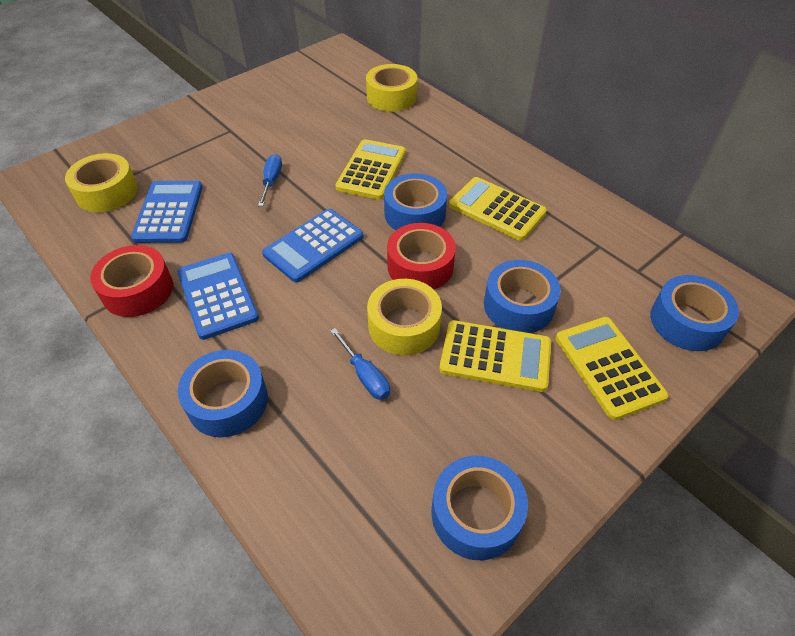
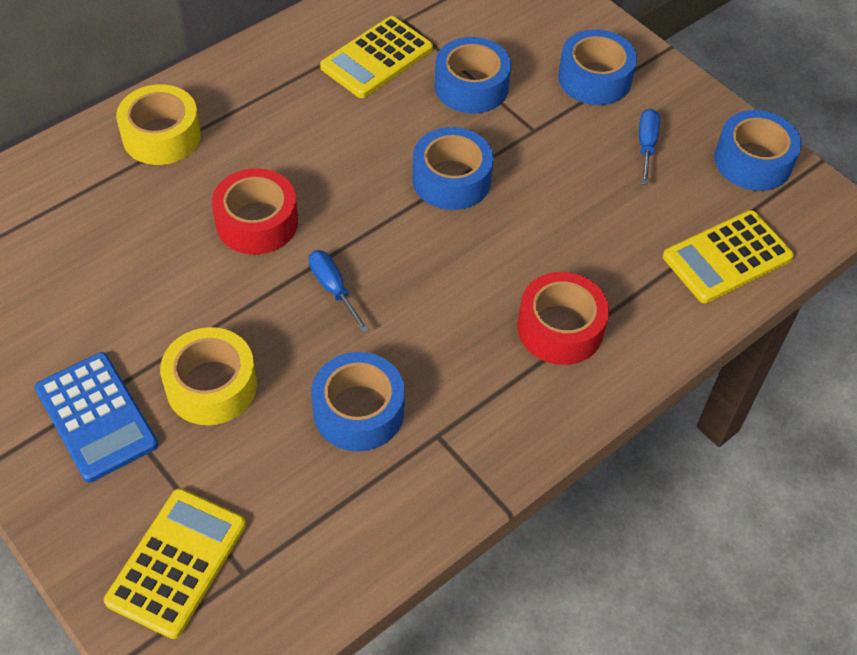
blue calculator: [131,181,203,243] [177,253,259,340] [262,209,363,283] = 3 -> [35,352,158,482] = 1
yellow calculator: [336,139,406,200] [439,320,551,392] [449,177,547,241] [556,317,669,420] = 4 -> [104,488,246,639] [320,16,433,98] [663,210,794,303] = 3
yellow tape: [65,153,138,212] [366,64,417,112] [367,279,442,355] = 3 -> [116,84,201,165] [160,327,257,425] = 2

